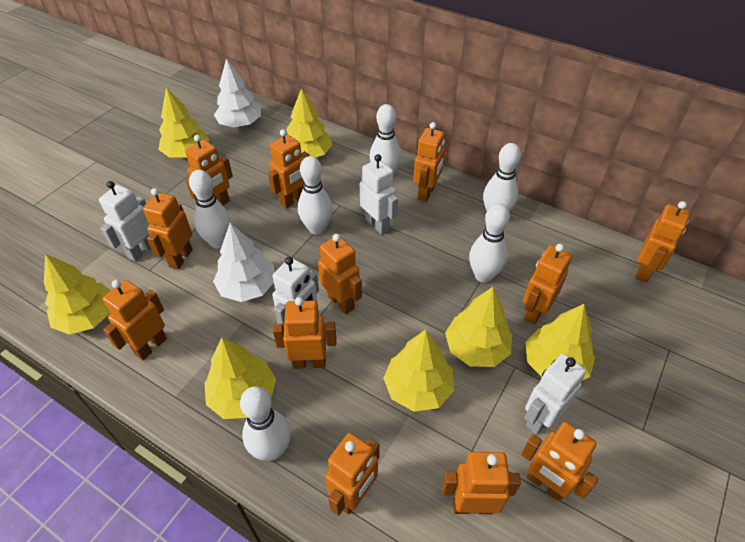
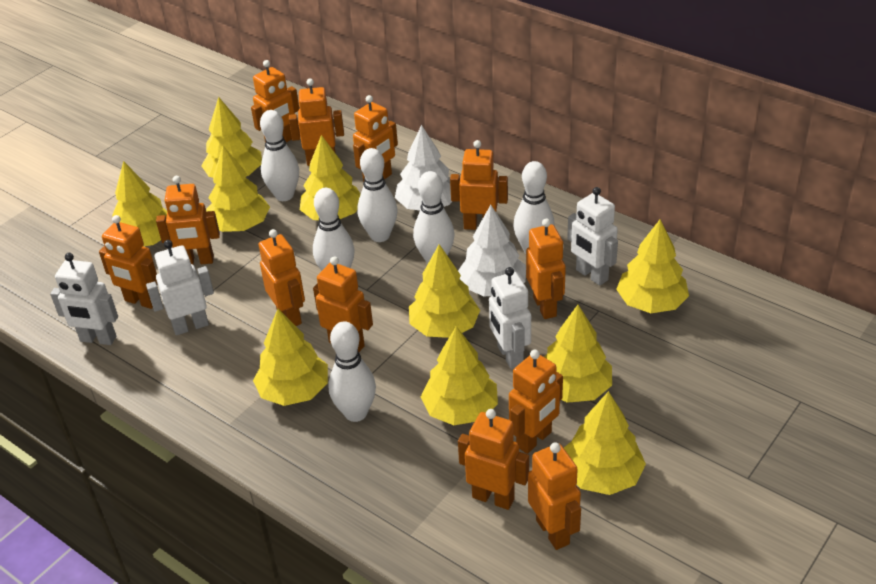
yellow tree: [44,254,110,335] [159,87,209,158] [205,338,276,419] [286,88,333,158] [383,329,454,412] [445,287,512,367] [525,304,595,380] = 7 -> [112,161,167,246] [201,97,262,178] [206,146,270,232] [253,309,328,406] [300,135,361,220] [409,244,480,338] [421,326,498,425] [545,305,612,403] [564,391,646,495] [616,219,689,313] = 10

